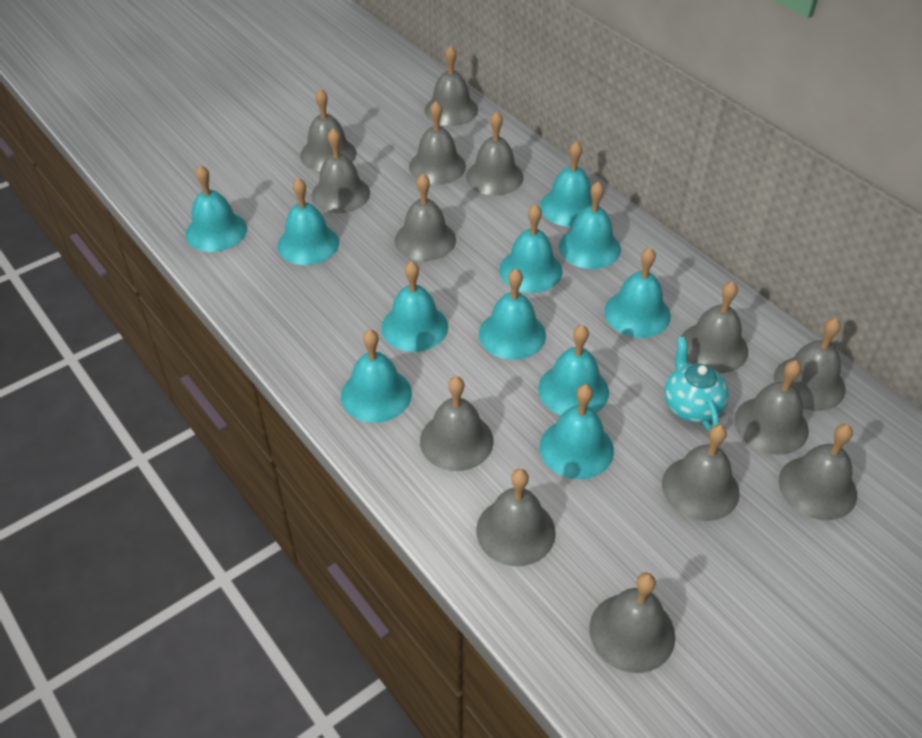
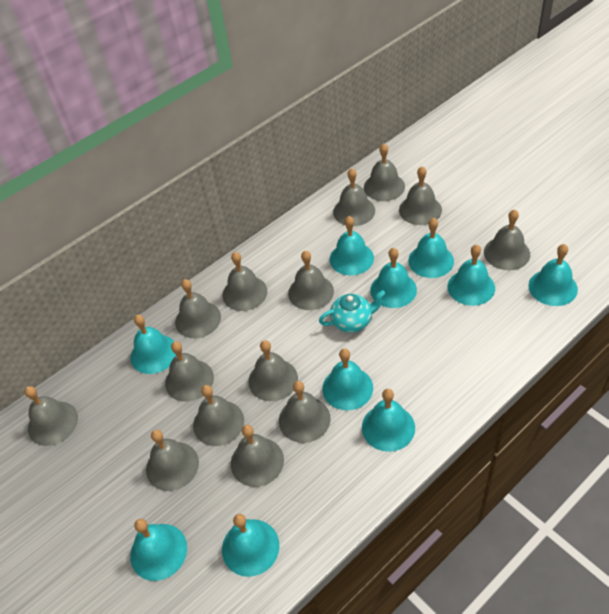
turquoise bell: [185,165,247,252] [277,178,339,265] [341,329,412,423] [382,261,448,352] [479,269,546,360] [499,204,563,293] [538,325,609,415] [540,141,599,227] [540,384,614,479] [559,181,621,269] [604,247,671,338] = 11 -> [130,519,187,581] [131,315,176,374] [222,514,279,577] [322,348,373,410] [330,216,374,275] [362,389,415,452] [370,248,417,308] [408,218,454,278] [447,244,495,306] [528,244,578,306] = 10

